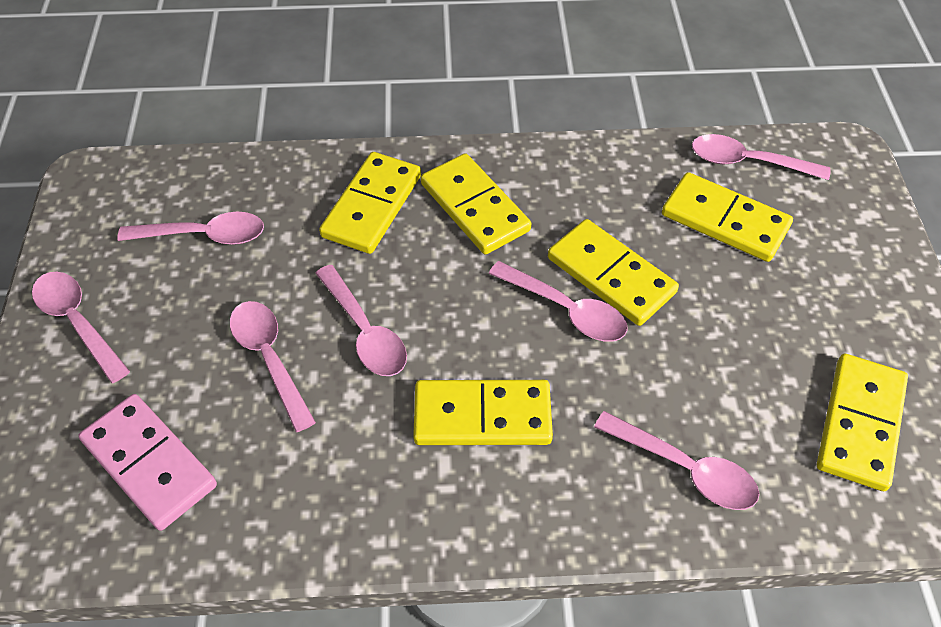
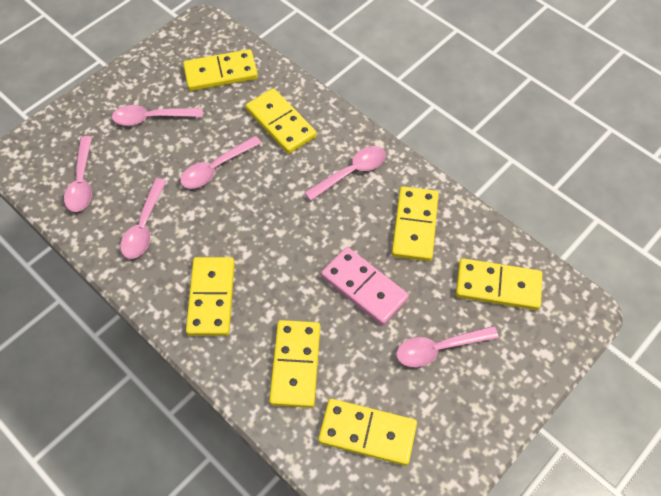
pink spoon: [32,272,130,383] [117,212,264,245] [230,301,316,432] [315,265,407,376] [489,261,628,342] [594,411,759,510] [692,134,830,180] = 7 -> [64,136,92,212] [112,105,203,126] [120,178,166,259] [180,136,261,189] [304,146,386,201] [396,326,499,367] = 6
yellow domino: [319,152,421,254] [413,380,553,445] [421,153,531,254] [548,219,679,326] [662,172,793,262] [817,354,908,491] = 6 -> [183,49,258,91] [186,257,235,336] [246,88,317,154] [269,320,320,408] [318,399,417,466] [392,186,439,261] [456,258,542,310] = 7

